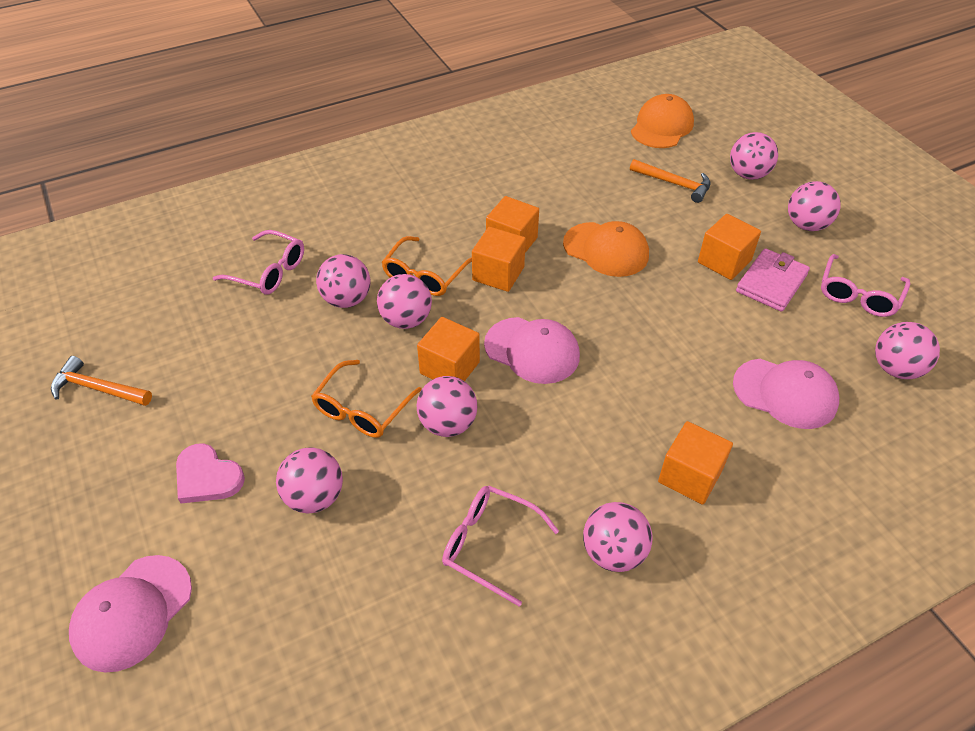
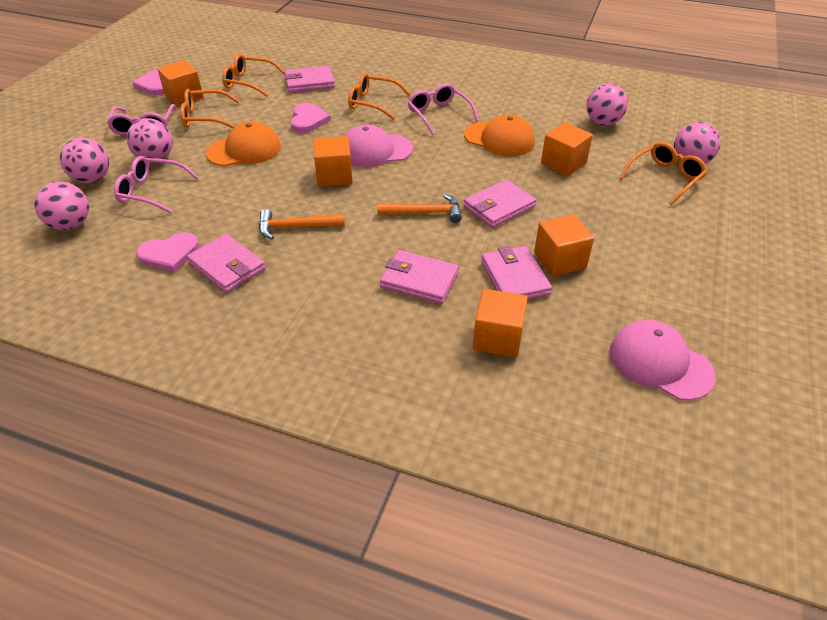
orange glasses: [311,360,422,438] [381,236,472,296] = 2 -> [181,89,239,128] [222,54,285,97] [348,73,410,120] [620,142,707,205] = 4
pink ball: [276,448,343,513] [316,254,370,308] [377,274,432,329] [416,376,477,437] [583,502,652,572] [730,132,778,180] [788,181,840,231] [875,322,940,379] = 8 -> [34,181,89,230] [60,138,109,183] [127,118,173,159] [586,84,628,125] [674,122,721,164] = 5
pink cap: [69,555,192,672] [484,317,580,384] [733,359,839,429] = 3 -> [345,125,413,168] [609,320,716,400] = 2
pink heart: [176,444,245,504] = 1 -> [132,69,164,95] [136,232,199,272] [290,103,331,133] = 3
pink wallet: [736,248,810,312] = 1 -> [187,234,266,293] [284,66,335,93] [380,250,459,304] [463,179,536,228] [481,246,552,300] = 5

